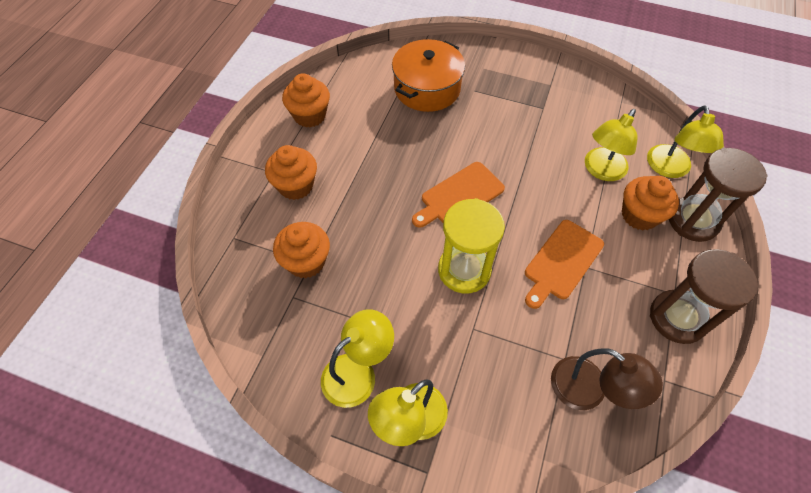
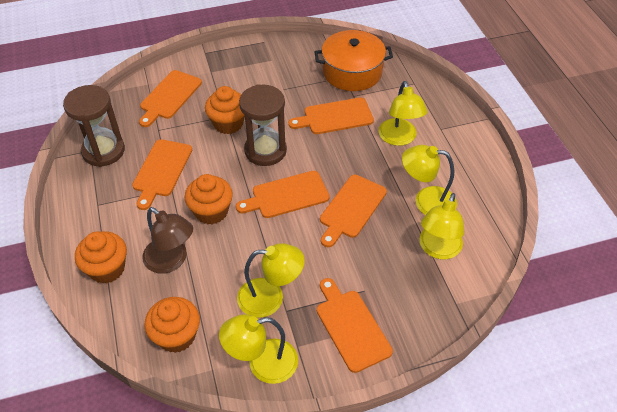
orange cutting board: [412,162,505,228] [525,220,604,309] = 2 -> [132,139,192,210] [139,70,202,127] [236,171,330,218] [288,97,374,134] [317,278,393,373] [320,175,387,247] = 6
yellow hourglass: [438,198,505,293] = 1 -> none = 0
yellow lamp: [321,309,394,408] [368,380,448,446] [585,109,638,181] [647,105,724,178] = 4 -> [219,314,298,384] [237,243,305,318] [378,81,427,146] [402,145,457,215] [420,193,464,259] = 5

